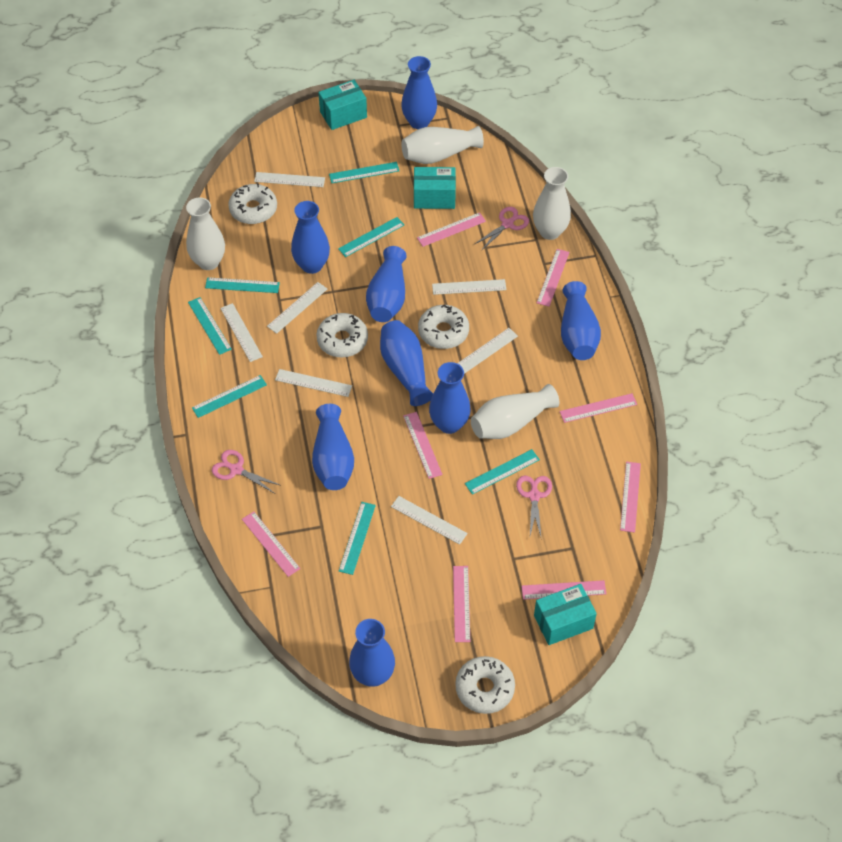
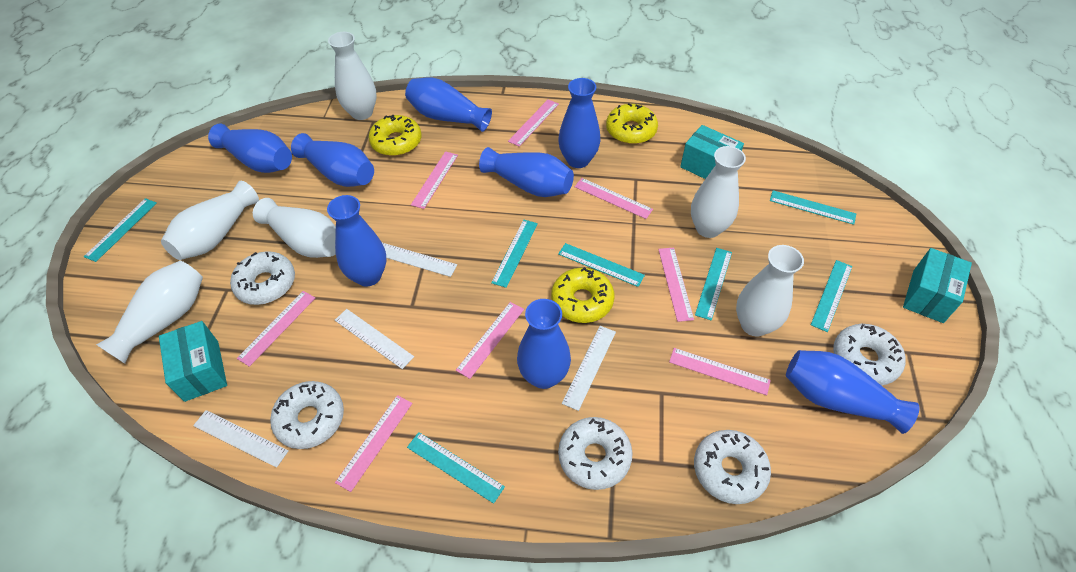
pink scissors: [212,450,280,493] [475,207,529,251] [516,476,552,536] = 3 -> none = 0
white donut: [228,184,277,224] [316,313,368,358] [418,304,469,349] [455,656,515,714] = 4 -> [230,251,295,305] [270,381,344,449] [558,417,633,490] [694,430,771,504] [833,324,906,385] = 5
white ruler: [220,303,263,362] [254,172,325,187] [267,282,327,334] [275,369,352,397] [391,496,468,545] [432,279,506,295] [457,328,518,374] = 7 -> [193,410,289,468] [335,309,414,369] [382,243,457,277] [562,326,616,411] = 4
white vase: [186,197,225,270] [402,126,484,164] [471,384,559,439] [533,167,571,240] = 4 -> [96,261,203,364] [161,181,259,260] [253,198,336,258] [328,32,377,120] [691,146,746,238] [736,245,804,336] = 6
yellow donut: none = 0 -> [368,115,421,156] [551,267,614,323] [606,103,658,144] = 3

